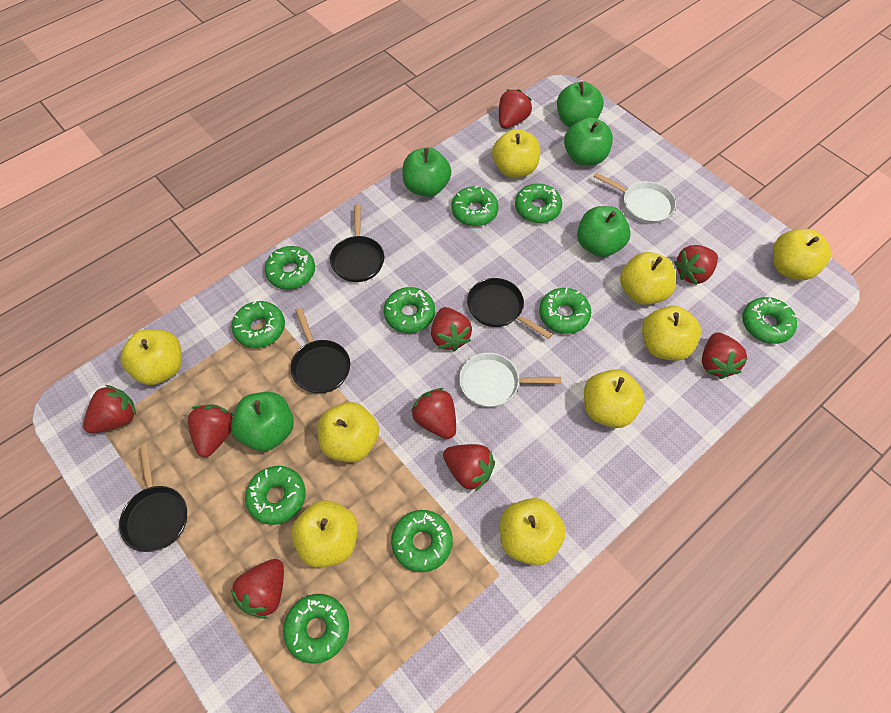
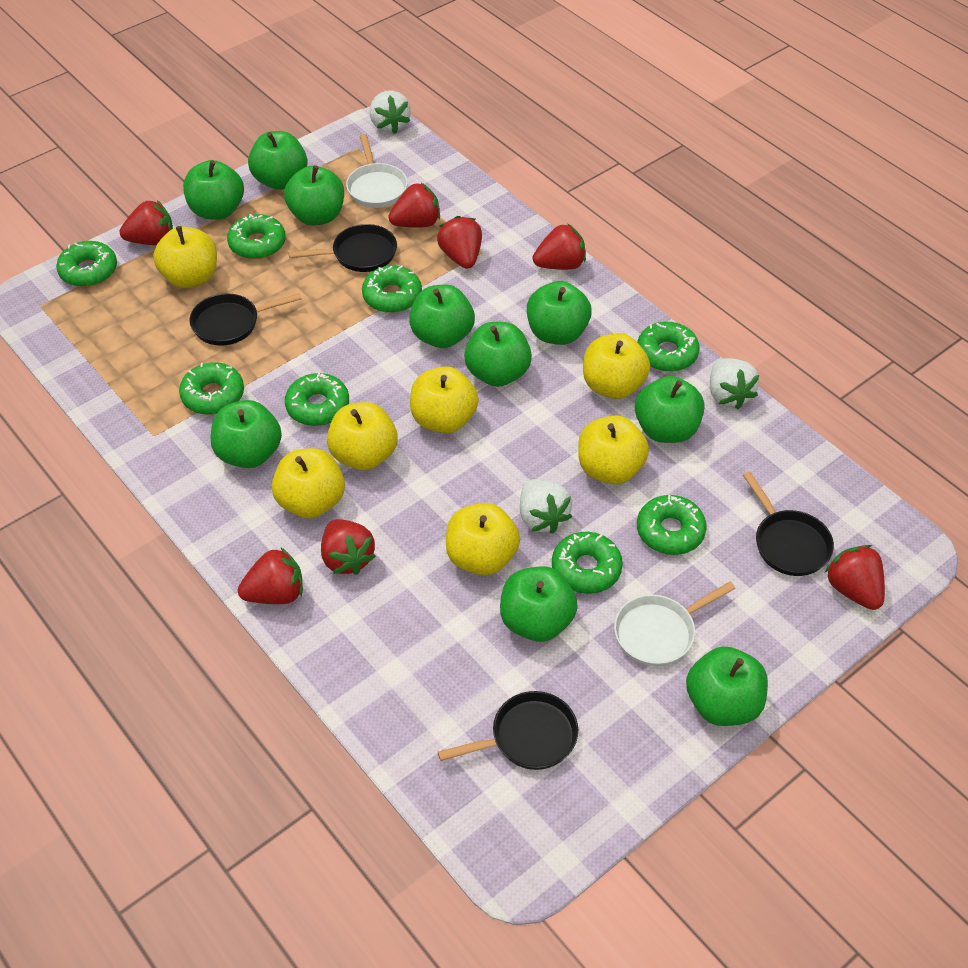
green apple: [231,392,294,451] [402,147,451,197] [557,81,604,127] [564,117,613,166] [577,206,631,257] = 5 -> [183,160,244,220] [211,400,282,468] [248,131,308,190] [284,165,344,226] [409,285,475,348] [464,322,532,387] [500,566,578,642] [527,281,592,345] [635,376,705,443] [686,647,768,726] = 10
green donut: [232,301,285,348] [245,466,306,525] [265,246,315,289] [283,594,349,664] [384,287,435,333] [391,510,453,572] [452,185,499,226] [515,183,562,223] [539,287,591,334] [742,297,797,344] = 10 -> [56,241,117,287] [179,362,244,415] [227,214,286,259] [285,372,349,426] [362,265,422,313] [552,532,623,594] [637,322,700,372] [637,495,707,555] = 8
red strawberry: [83,385,136,434] [188,404,233,457] [231,559,284,619] [411,388,456,439] [431,307,472,351] [443,444,495,491] [499,89,532,129] [674,245,718,285] [702,332,747,379] = 9 -> [120,200,173,245] [238,548,303,604] [321,520,376,575] [388,183,440,228] [437,216,482,269] [533,223,586,270] [825,545,885,610] = 7
white strawberry: none = 0 -> [370,90,411,134] [520,479,572,534] [710,358,759,409] = 3
yellow apple: [120,329,182,385] [291,500,358,568] [318,402,379,462] [492,129,540,178] [500,498,566,566] [584,369,645,428] [620,252,676,305] [642,306,701,361] [773,229,831,281] = 9 -> [153,226,217,288] [272,448,345,518] [327,402,398,470] [410,366,479,433] [446,503,520,575] [578,415,649,484] [583,333,650,399] = 7

